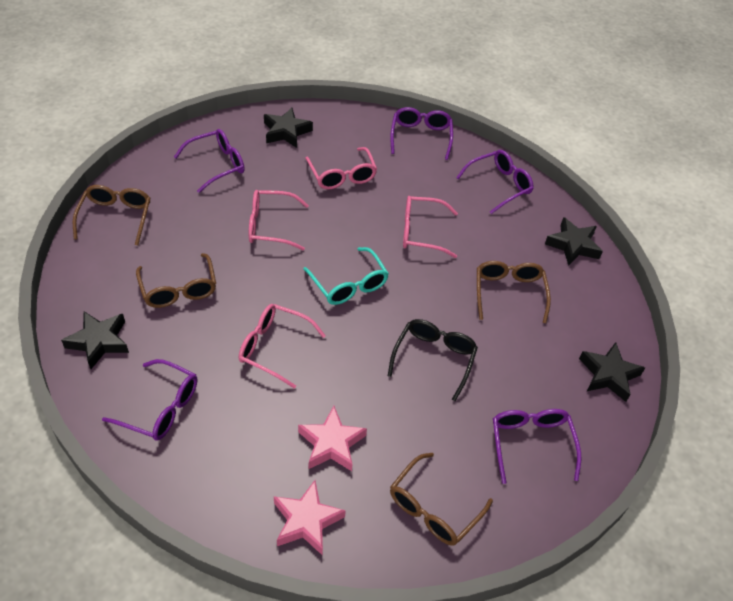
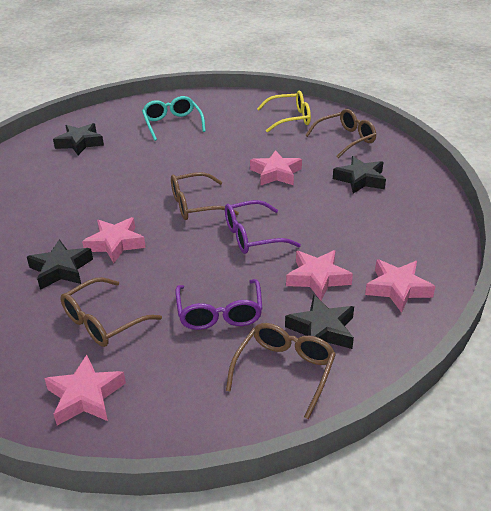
black glasses: [388,319,478,401] = 1 -> none = 0
pink glasses: [239,304,326,388] [249,190,309,250] [305,147,377,189] [403,196,458,258] = 4 -> none = 0
pink star: [274,480,346,555] [298,406,367,471] = 2 -> [44,355,126,425] [82,217,146,263] [250,150,302,186] [286,250,353,301] [365,259,436,313] = 5
purple glasses: [102,359,197,441] [174,129,244,193] [390,107,453,160] [456,150,534,214] [493,409,581,484] = 5 -> [175,279,263,330] [225,200,301,254] = 2
yellow glasses: none = 0 -> [257,91,311,133] = 1

